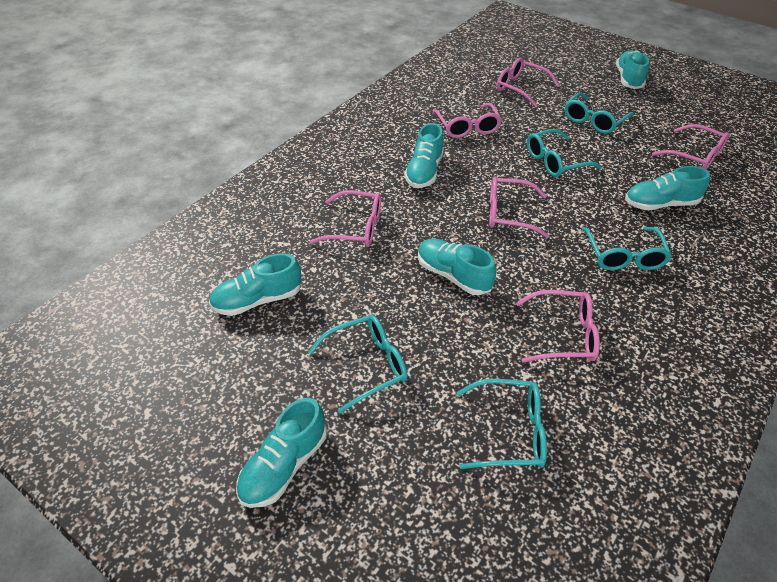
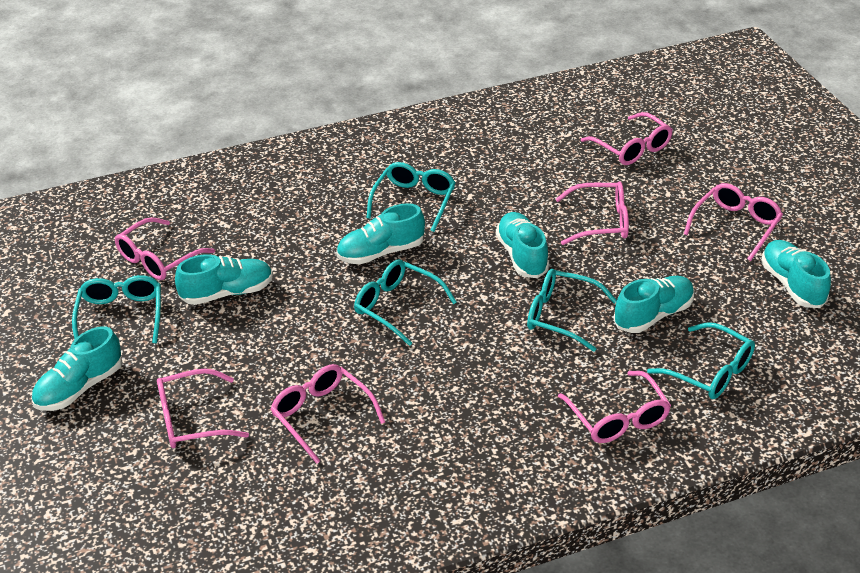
pink glasses: [310,190,381,247] [433,103,502,138] [489,177,549,238] [497,58,560,108] [516,290,600,363] [652,124,729,170] = 6 -> [115,217,215,280] [157,369,249,448] [271,364,385,464] [556,181,629,245] [558,371,671,443] [581,112,673,165] [684,183,783,261] = 7

